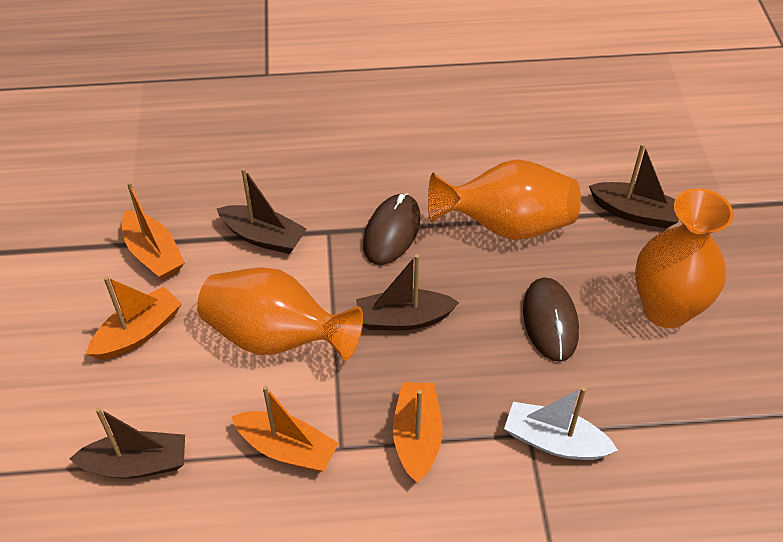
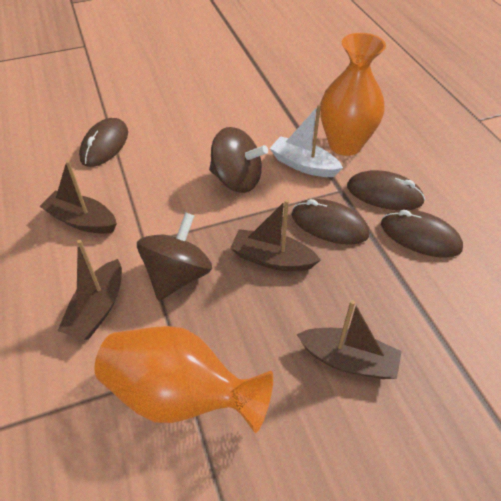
brown mouse: [363,194,420,265] [523,278,579,362] = 2 -> [79,118,128,167] [292,199,369,245] [347,170,425,210] [381,209,463,258] = 4
brown spinning top: none = 0 -> [137,212,212,301] [209,127,268,193] = 2
orange boat: [86,276,182,360] [122,182,185,280] [232,385,339,472] [393,382,443,482] = 4 -> none = 0
orange vase: [197,267,363,361] [428,159,581,240] [635,188,734,328] = 3 -> [94,326,273,433] [320,33,386,156] = 2

